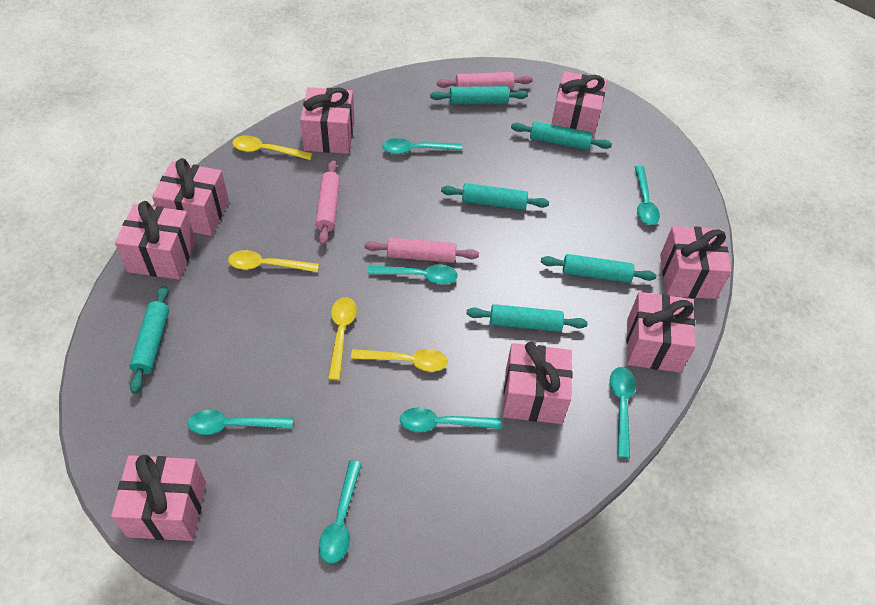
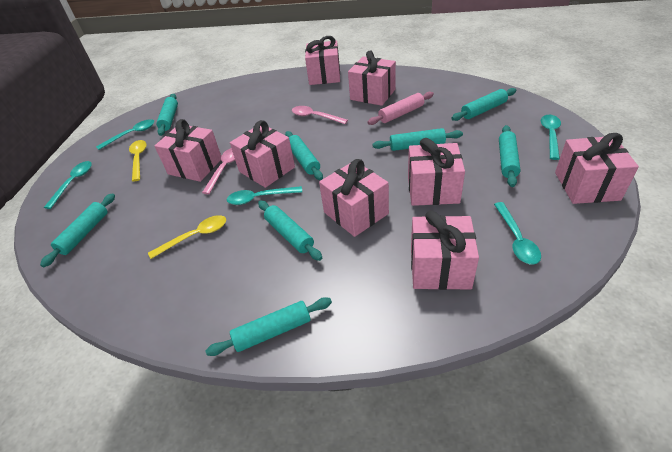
pink rolling pin: [315,160,340,245] [365,238,479,263] [437,72,533,89] = 3 -> [368,92,434,125] = 1
pink spoon: none = 0 -> [202,148,235,194] [292,106,348,124] = 2
turquoise rolling pin: [129,285,169,394] [430,86,528,104] [441,183,549,210] [466,304,588,332] [511,121,612,150] [541,254,656,283] = 6 -> [40,193,115,267] [156,94,178,136] [205,297,332,356] [258,201,322,261] [285,131,323,180] [372,128,463,151] [451,88,516,121] [499,125,521,187] = 8
turquoise spoon: [188,410,293,435] [319,460,362,563] [368,265,458,284] [382,138,462,154] [400,407,501,432] [609,367,636,459] [635,166,660,225] = 7 -> [44,161,92,209] [96,119,155,150] [227,186,302,205] [494,202,541,265] [541,115,561,160] = 5
yellow spoon: [228,250,319,272] [232,135,313,160] [328,297,357,380] [351,349,448,372] = 4 -> [129,140,147,182] [148,215,226,259] = 2

